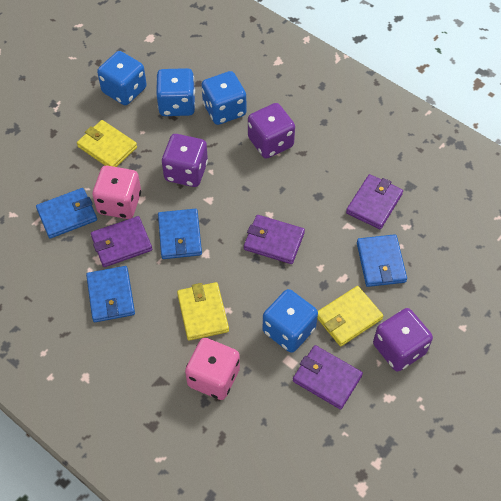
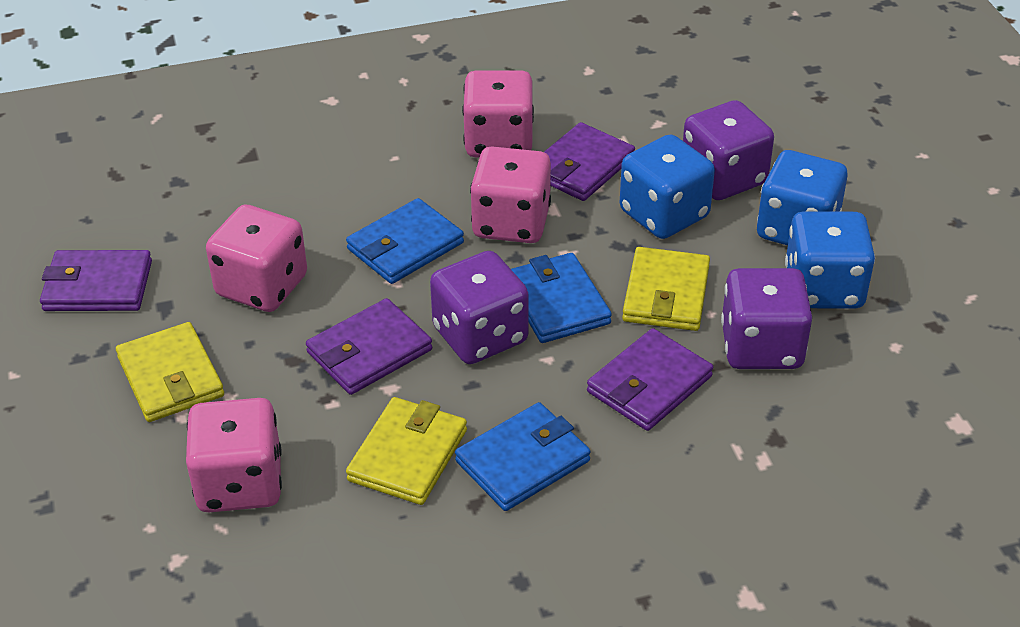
blue dice: [97,51,147,105] [156,68,195,116] [202,71,246,125] [263,289,318,353] = 4 -> [620,134,715,239] [757,150,847,245] [785,211,875,309] = 3
blue wallet: [36,188,97,239] [86,266,135,322] [158,209,202,259] [357,234,407,287] = 4 -> [346,198,464,284] [455,402,591,511] [511,253,612,343] = 3
pink dice: [92,166,141,219] [185,338,240,400] = 2 -> [186,398,282,512] [206,205,307,312] [462,70,534,157] [470,146,551,243] = 4

